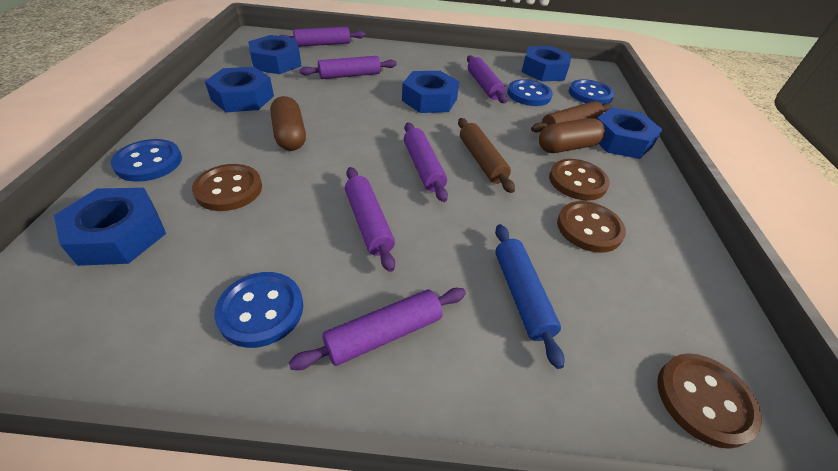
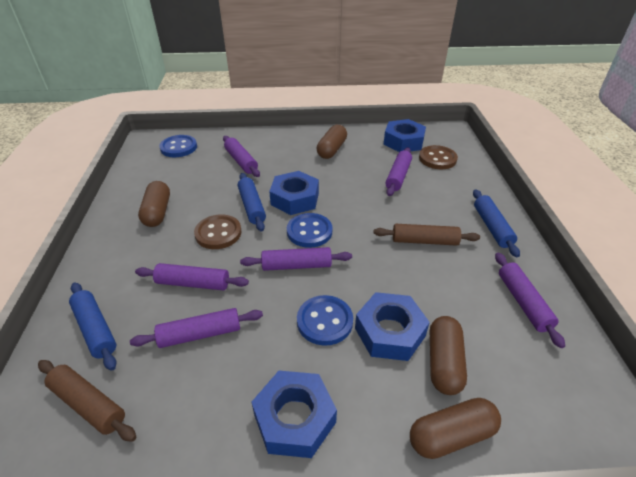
blue button: [111,139,182,182] [214,272,303,348] [507,79,553,106] [569,79,614,104] = 4 -> [159,135,197,157] [287,213,332,248] [297,295,353,346] = 3
blue nut: [54,188,166,266] [205,67,274,112] [248,35,301,74] [402,71,459,113] [521,46,571,82] [597,108,663,159] = 6 -> [252,371,337,458] [269,171,319,215] [355,292,430,361] [383,119,426,152] = 4
blue rolling pin: [495,224,564,369] = 1 -> [69,282,117,371] [238,173,266,231] [473,189,520,257] = 3
brown button: [192,164,262,211] [549,159,610,200] [557,201,626,253] [657,353,762,449] = 4 -> [194,214,242,249] [419,145,458,169] = 2
brown capsule: [270,96,306,151] [539,118,605,153] = 2 -> [138,181,170,227] [317,125,347,159] [410,398,501,459] [430,316,467,395] = 4

